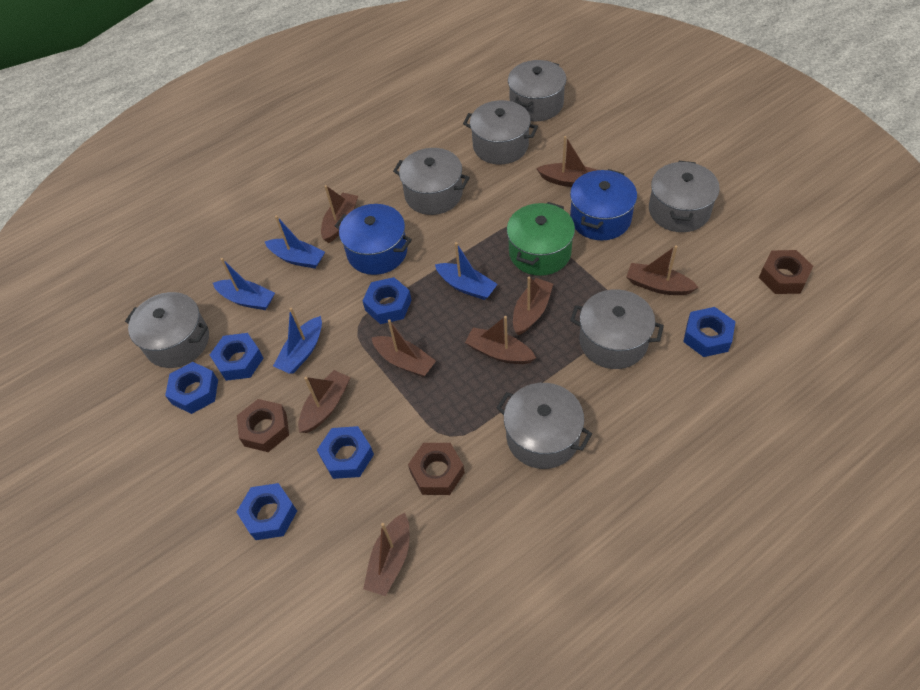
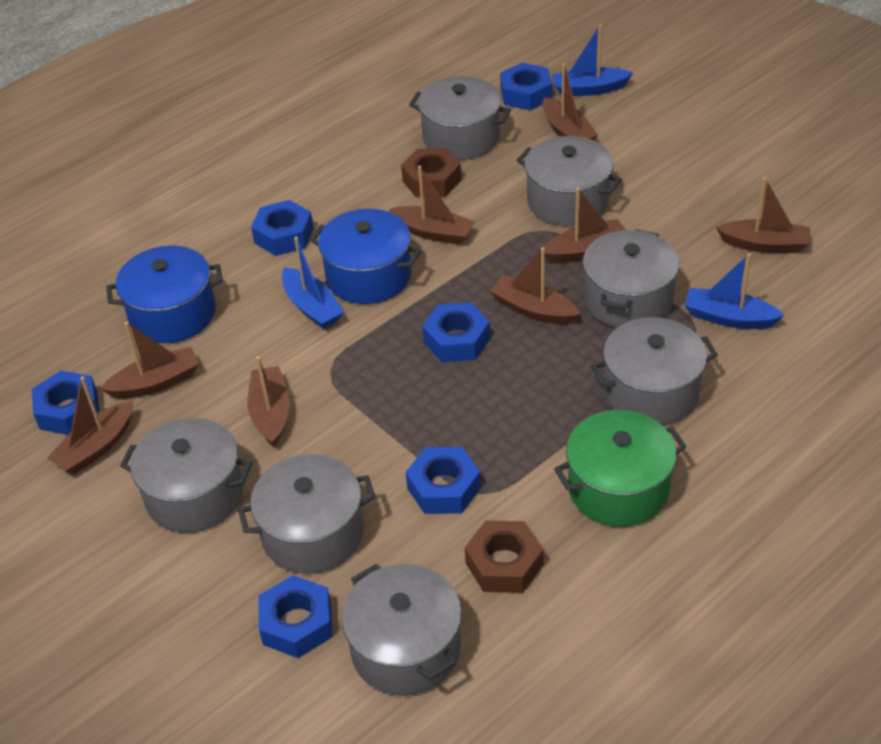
blue boat: [213,258,275,310] [265,215,325,269] [273,307,322,374] [435,242,498,300] = 4 -> [282,237,344,329] [552,25,633,96] [684,253,785,329] = 3
brown nut: [237,399,289,452] [408,443,465,495] [759,250,813,294] = 3 -> [401,148,461,197] [465,520,543,593] = 2

